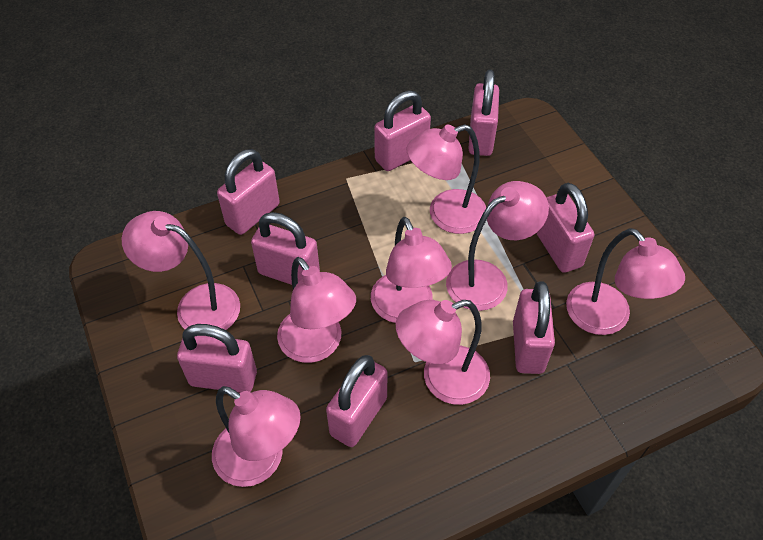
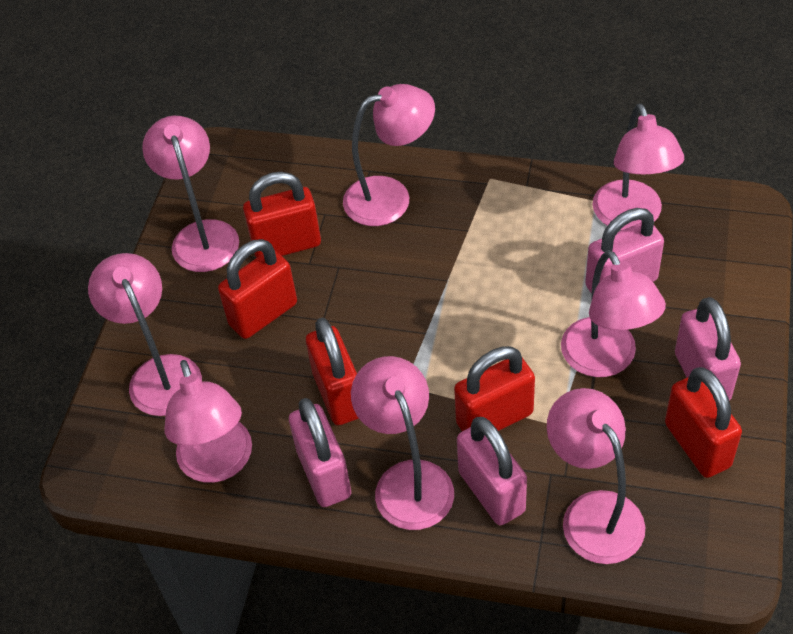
pink padlock: [177,324,257,393] [217,149,280,235] [251,212,320,285] [326,355,388,447] [374,91,431,171] [468,70,499,156] [513,282,555,374] [537,182,594,273] = 8 -> [289,398,351,507] [457,417,527,525] [585,208,664,294] [675,297,741,401] = 4
red padlock: none = 0 -> [218,239,297,339] [243,172,321,258] [306,318,359,425] [454,346,535,431] [665,367,742,478] = 5

